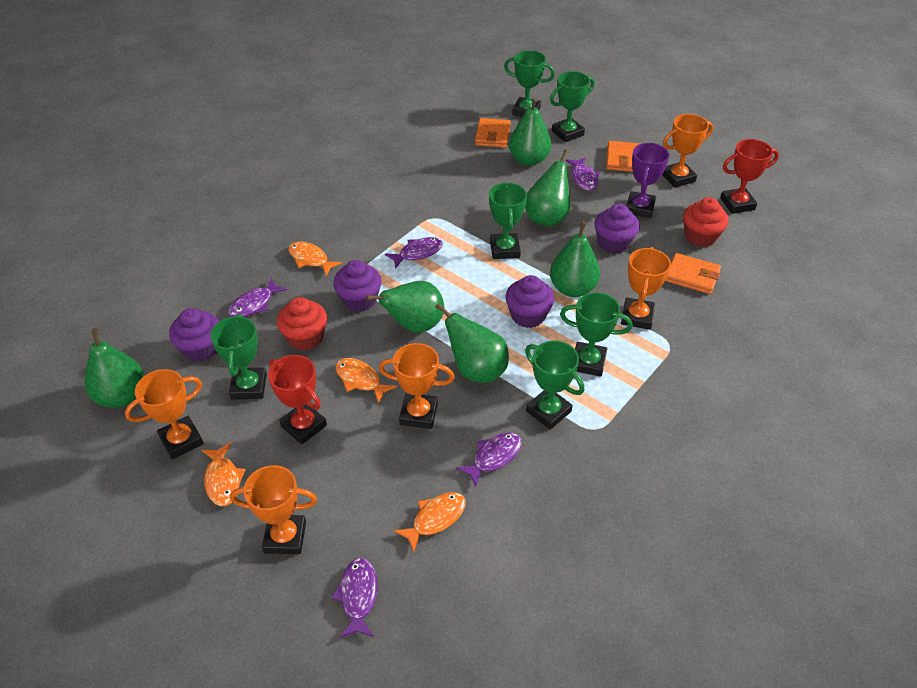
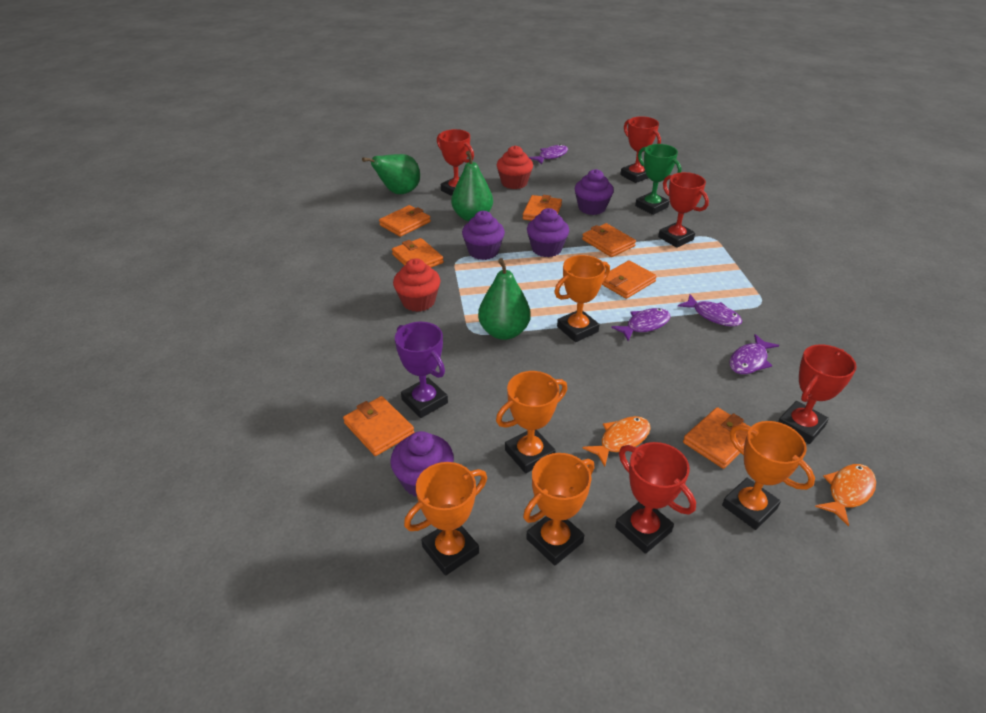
green pear: [84,328,145,408] [366,281,444,333] [435,303,509,383] [509,98,551,166] [525,149,570,227] [550,221,600,297] = 6 -> [362,154,420,194] [451,151,493,221] [478,258,531,340] = 3
green trophy: [210,314,267,400] [489,182,527,259] [504,50,555,117] [525,341,584,430] [550,71,594,142] [560,292,632,377] = 6 -> [635,144,681,215] = 1
orange fish: [202,442,246,506] [288,241,342,276] [335,358,397,404] [394,492,466,553] = 4 -> [583,416,651,467] [815,464,876,527] = 2
orange wallet: [475,118,510,148] [606,141,640,172] [665,253,721,294] = 3 -> [343,396,414,456] [379,205,431,237] [392,238,444,267] [523,195,562,221] [582,223,636,257] [602,260,657,299] [683,407,748,469] = 7
purple fish: [228,278,287,317] [331,558,378,638] [385,237,443,269] [456,433,522,487] [566,157,600,191] = 5 -> [529,144,568,164] [611,308,670,341] [678,294,742,327] [730,334,779,374] = 4
red trophy: [268,355,327,445] [720,139,779,214] = 2 -> [437,129,474,196] [615,442,696,554] [620,116,661,183] [658,172,709,248] [778,344,857,444] = 5

